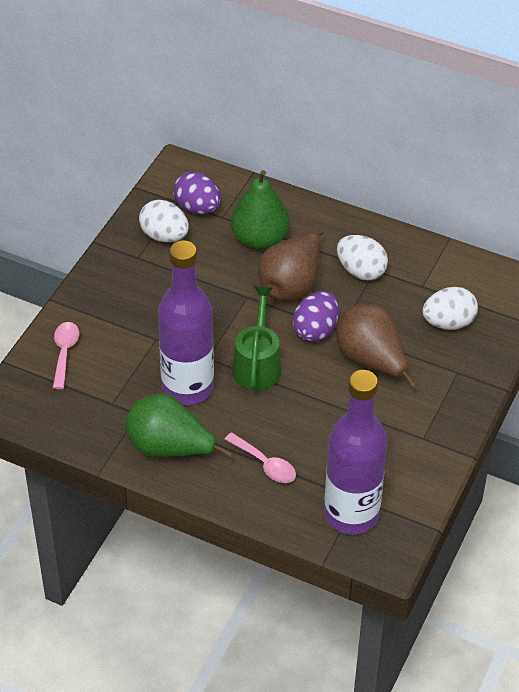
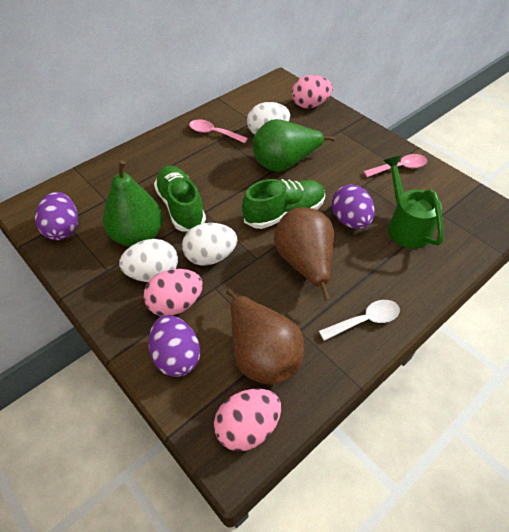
green shoe: none = 0 -> [154,165,206,232] [242,179,325,229] = 2
pink egg: none = 0 -> [144,269,203,316] [214,389,281,451] [291,75,333,108] = 3
purple bottle: [158,240,214,405] [324,370,387,535] = 2 -> none = 0
purple egg: [173,171,221,214] [293,291,339,342] = 2 -> [35,192,78,240] [148,315,200,377] [332,184,375,229] = 3
white spoon: none = 0 -> [319,300,400,341] = 1

